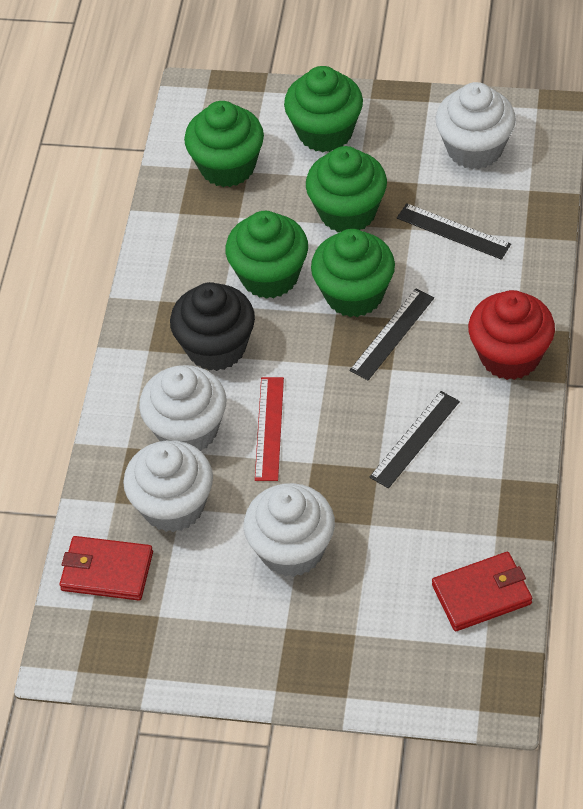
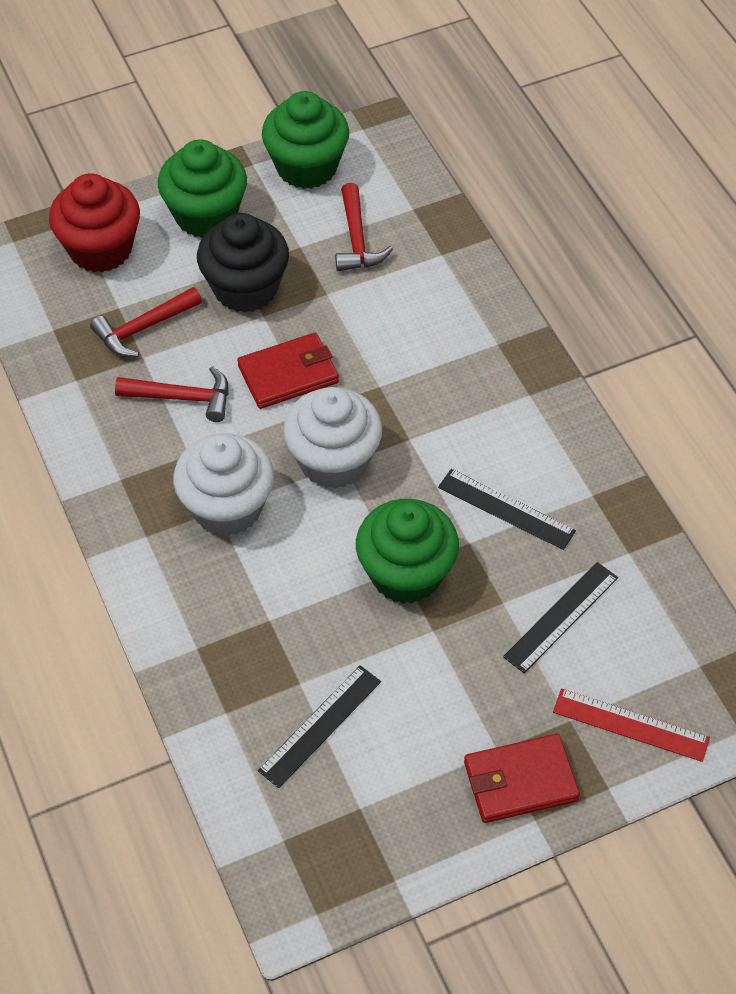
green cupcake: [184,101,264,187] [225,211,308,299] [284,66,363,152] [306,146,387,232] [311,229,395,317] = 5 -> [158,139,247,238] [262,91,349,189] [356,499,459,604] = 3
red hammer: none = 0 -> [90,287,202,357] [115,366,229,422] [335,183,393,271] = 3
white cupcake: [123,440,213,532] [139,365,227,451] [244,483,335,577] [436,82,516,169] = 4 -> [173,433,274,536] [283,387,382,489] = 2

